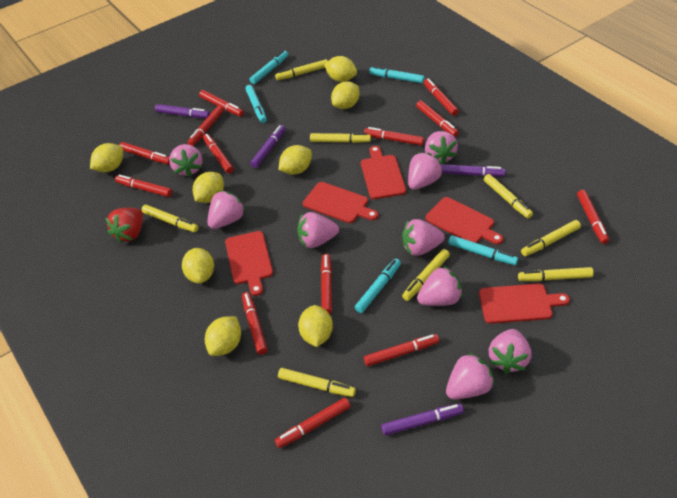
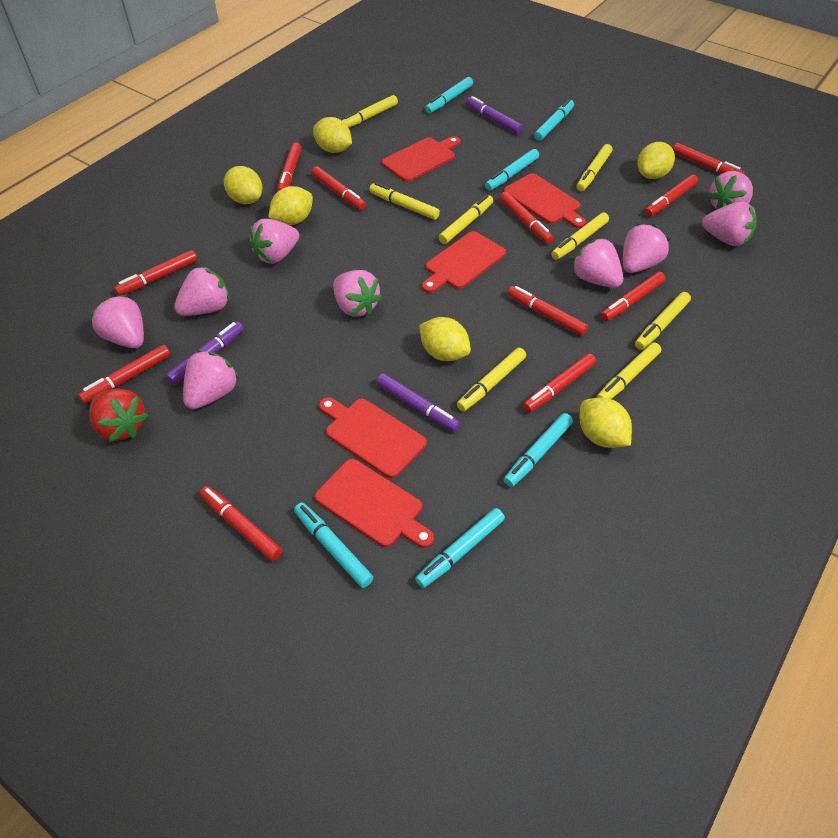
purple marker: [155,104,210,118] [250,125,285,168] [381,403,464,436] [441,164,505,176] = 4 -> [166,322,244,385] [376,373,460,432] [466,96,523,134] = 3
red marker: [115,174,172,197] [119,142,170,165] [187,106,224,146] [199,90,244,116] [203,134,234,173] [242,292,267,355] [275,398,351,448] [321,254,332,314] [364,127,424,146] [364,334,439,366] [416,100,459,137] [424,78,459,116] [577,190,609,244] = 13 -> [78,345,170,404] [114,250,198,296] [200,486,282,561] [277,143,302,192] [311,166,366,210] [500,192,554,244] [507,286,588,336] [523,353,596,413] [601,272,666,321] [645,175,698,217] [673,143,744,174] = 11
turquoise marker: [245,85,267,123] [250,50,288,84] [355,259,401,313] [369,66,425,83] [448,235,518,265] = 5 -> [294,502,373,588] [415,508,505,588] [425,77,473,113] [485,149,539,191] [503,413,573,487] [534,99,574,141] = 6
yellow lemon: [90,143,123,172] [182,248,214,283] [193,172,224,203] [205,316,241,356] [278,145,312,175] [298,305,333,347] [324,56,357,82] [331,81,360,109] = 8 -> [224,166,263,204] [268,186,313,225] [313,117,352,153] [419,317,471,361] [580,398,632,448] [637,142,675,179] = 6

